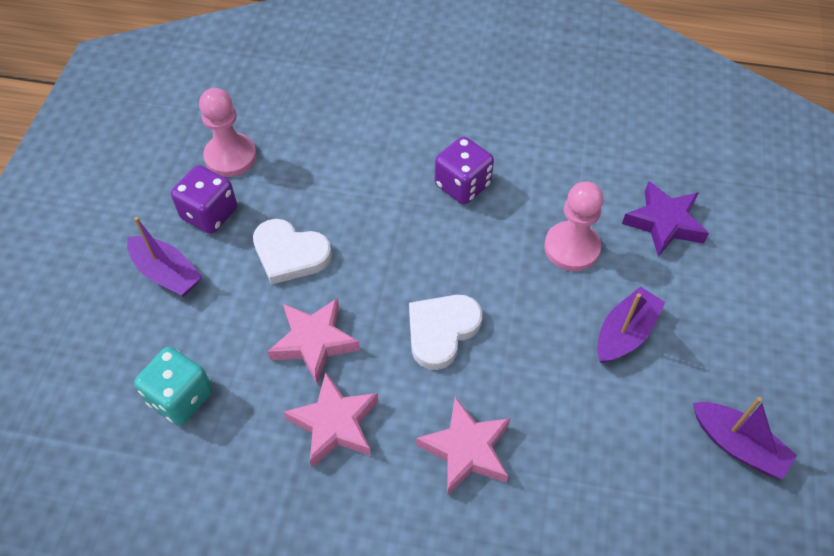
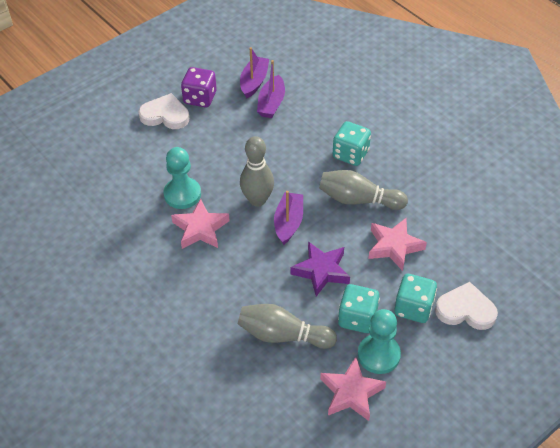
grey bowling pin: none = 0 -> [238,304,337,349] [240,136,274,207] [319,170,408,210] = 3
pink pawn: [199,88,257,177] [544,182,604,271] = 2 -> none = 0
purple dice: [171,165,237,234] [435,136,494,204] = 2 -> [181,67,216,107] = 1
turquoise dice: [134,347,213,425] = 1 -> [333,121,371,166] [338,284,380,333] [394,274,437,323] = 3
turquoise pawn: none = 0 -> [163,147,201,209] [358,309,401,374] = 2

